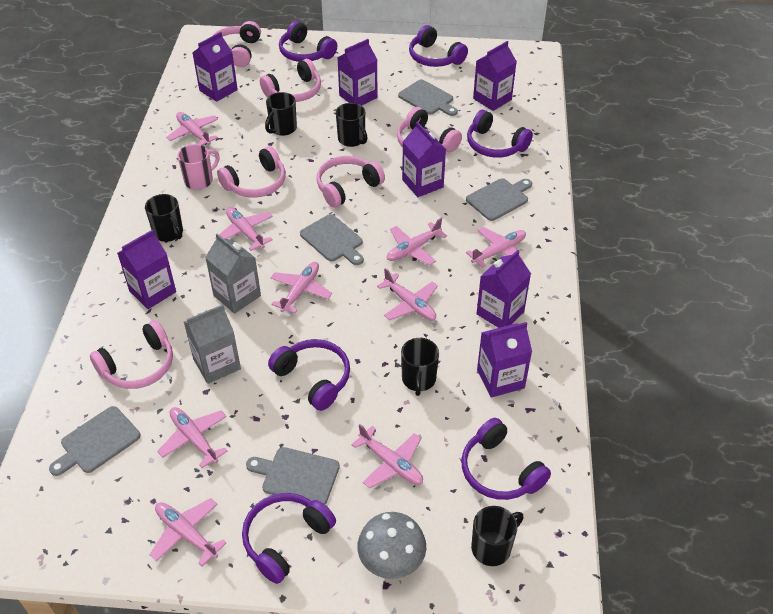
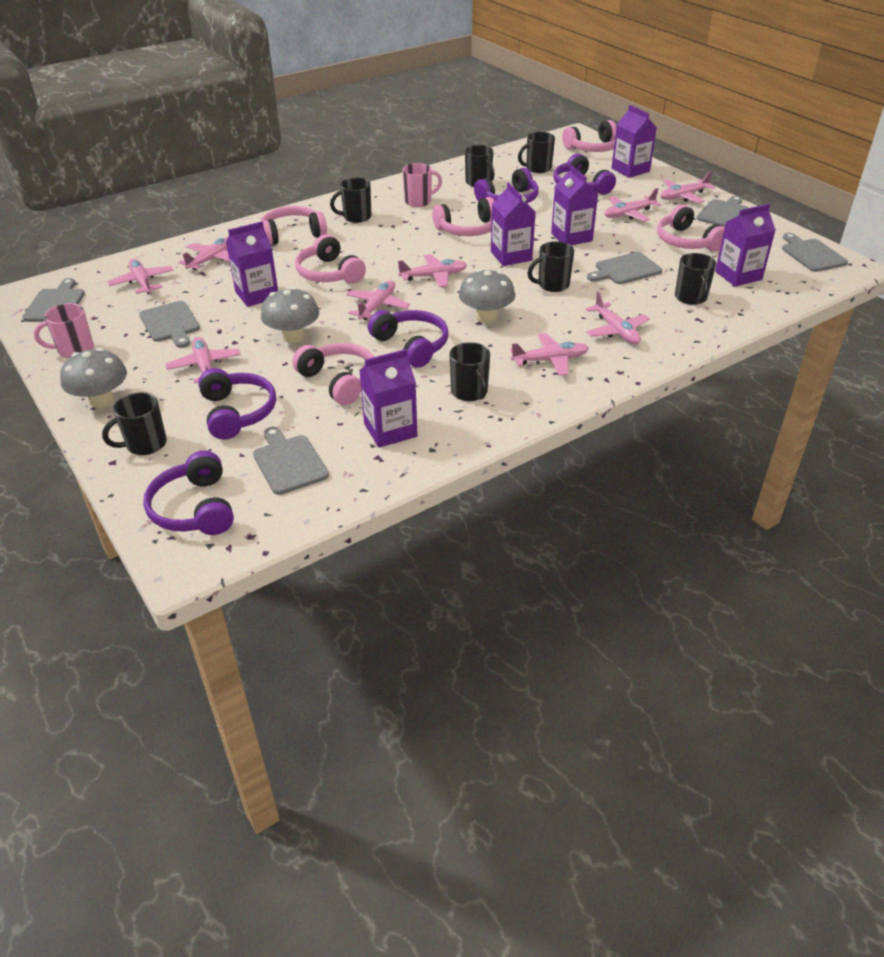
black mug: [145,194,183,242] [265,92,297,136] [336,103,367,147] [401,338,439,396] [471,506,524,566] = 5 -> [102,392,167,455] [330,178,371,223] [449,342,490,401] [465,145,495,187] [518,132,555,173] [528,241,574,292] [675,253,716,305] = 7
grey carton: [184,304,241,384] [205,233,261,314] = 2 -> none = 0
grey cutting board: [49,406,141,476] [246,447,340,505] [300,214,364,265] [398,79,458,116] [466,178,532,221] = 5 -> [22,278,85,322] [139,301,200,348] [253,427,329,495] [587,252,662,284] [696,196,749,227] [782,233,848,272] = 6
grey mushroom: [357,512,426,579] = 1 -> [60,348,127,408] [261,287,319,343] [459,269,515,323] = 3
pink mug: [178,144,220,190] = 1 -> [34,303,94,358] [402,163,442,207] = 2
purple carton: [117,230,176,309] [192,32,238,102] [337,39,378,106] [402,122,446,197] [473,41,517,111] [476,250,531,328] [477,322,532,398] = 7 -> [226,221,278,307] [359,349,417,448] [491,182,535,266] [551,165,598,245] [612,105,657,178] [715,204,776,287] = 6
purple headphones: [242,493,336,584] [268,339,350,411] [279,21,337,62] [409,25,468,67] [461,418,551,500] [467,110,533,158] = 6 -> [143,451,234,535] [198,368,276,440] [368,310,448,368] [474,168,539,203] [553,154,616,195] = 5

